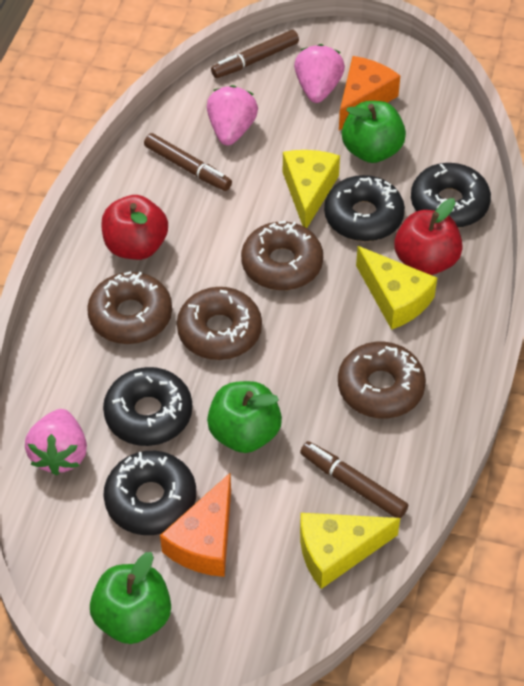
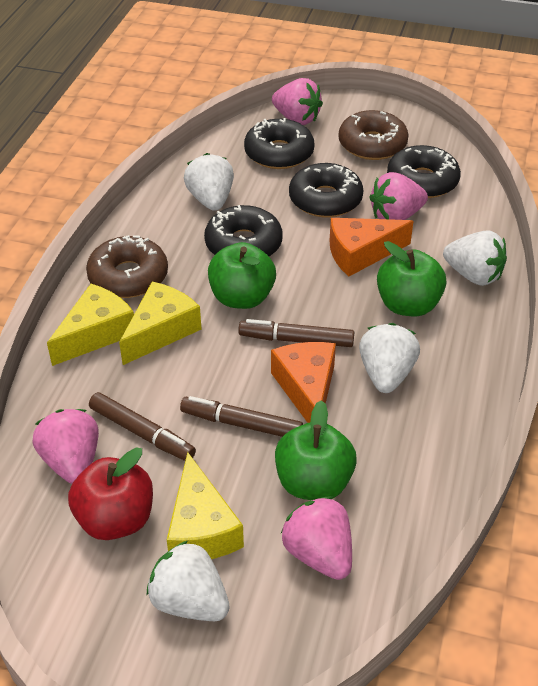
brown donut: [87,271,172,344] [177,287,262,360] [241,221,323,290] [338,342,426,418] = 4 -> [86,235,168,298] [339,110,409,160] = 2
pink strawberry: [25,409,87,476] [207,85,258,145] [294,44,345,103] = 3 -> [32,409,99,484] [272,78,323,125] [281,496,352,580] [369,172,428,220] = 4
red apple: [101,195,168,260] [394,198,463,275] = 2 -> [68,447,153,540] = 1
white strawberry: none = 0 -> [147,541,230,621] [184,153,234,211] [359,323,420,393] [443,230,507,286] = 4

